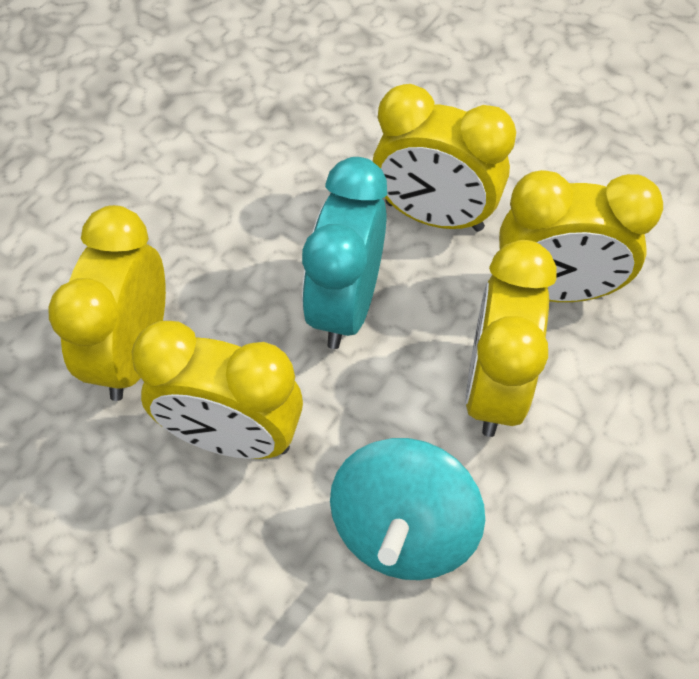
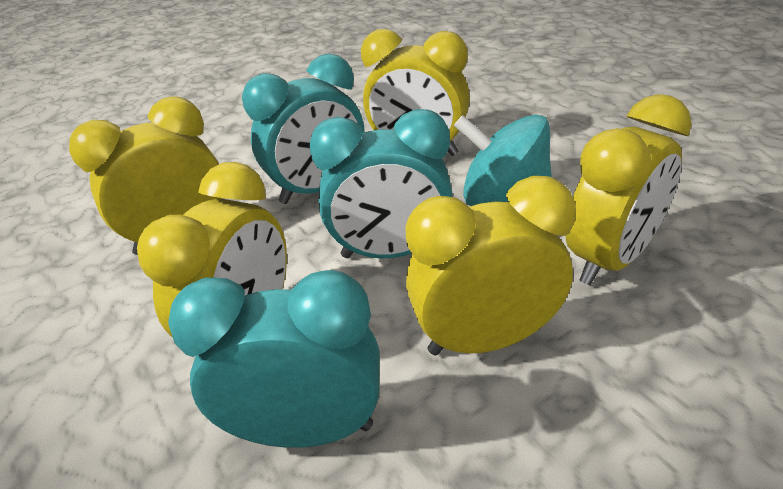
turquoise clock: [302,157,387,349] = 1 -> [168,270,380,448] [242,54,364,204] [309,109,453,258] = 3

